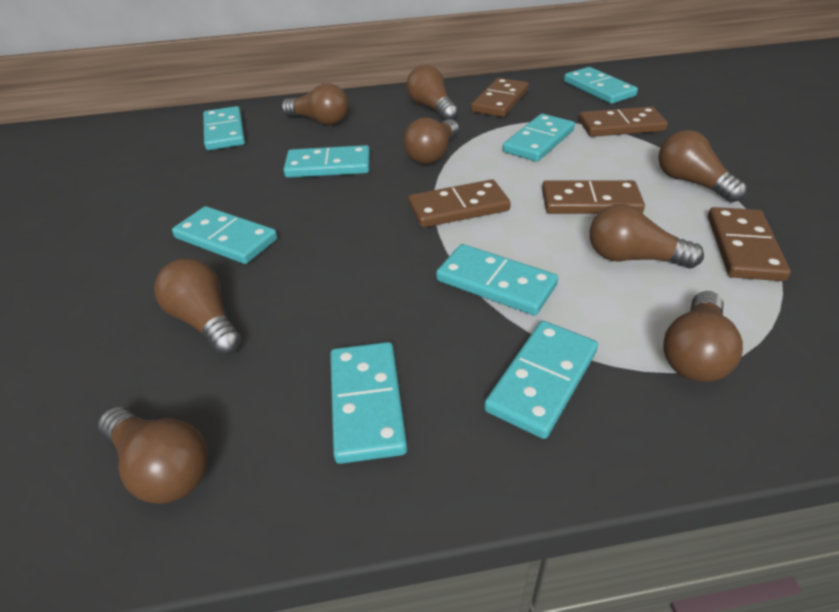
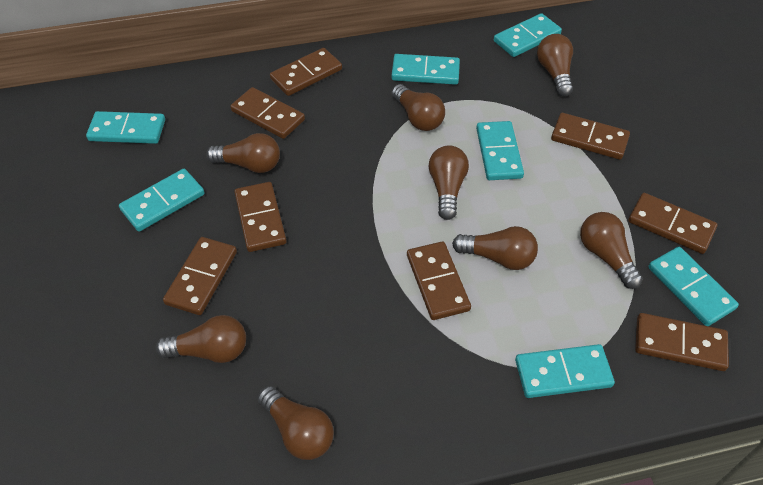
brown domino: [408,179,511,228] [471,78,529,117] [542,180,645,214] [579,107,668,137] [708,207,791,281] = 5 -> [163,237,237,315] [230,87,305,139] [234,182,286,252] [270,48,342,96] [407,242,471,320] [551,113,630,160] [628,193,717,254] [635,313,729,371] = 8
turquoise domino: [172,206,277,264] [203,106,245,150] [283,145,370,178] [330,342,407,464] [436,244,558,316] [484,321,598,439] [503,114,575,162] [564,67,638,104] = 8 -> [86,111,165,144] [119,169,205,232] [391,54,460,85] [476,121,524,180] [494,13,562,57] [515,344,615,398] [648,247,739,326] = 7

